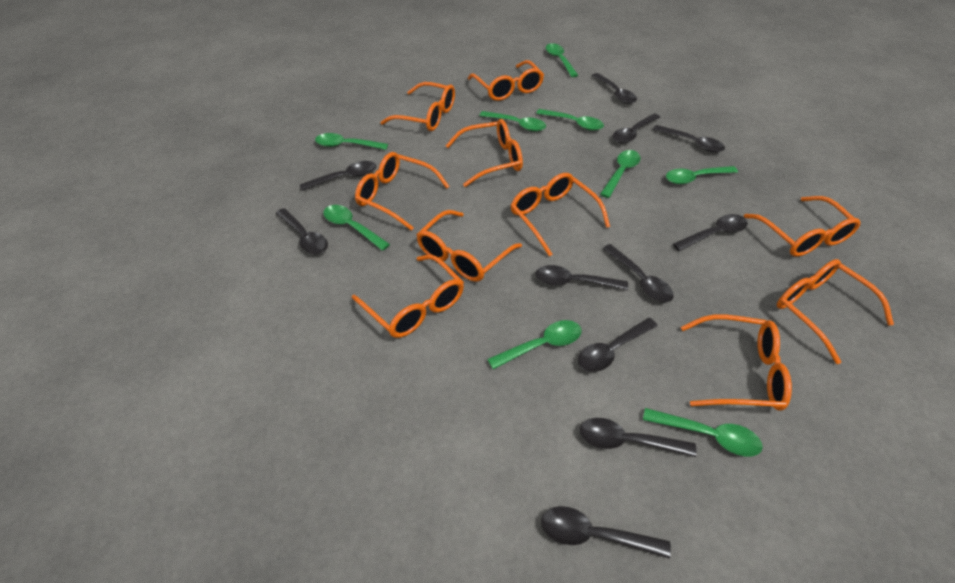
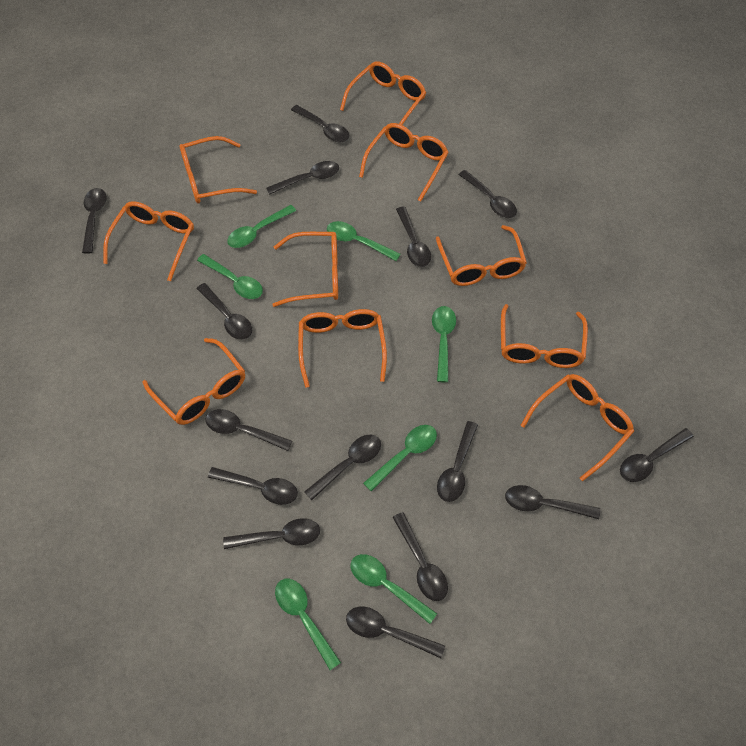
black spoon: [276,208,328,254] [300,161,376,191] [535,265,628,290] [541,506,671,559] [578,318,658,372] [580,418,697,457] [592,73,637,104] [603,244,674,303] [613,114,660,144] [653,125,725,153] [673,214,748,251] = 11 -> [82,188,106,254] [196,283,252,340] [205,409,292,451] [208,467,298,505] [223,518,320,549] [266,161,339,195] [291,105,350,143] [304,435,381,500] [346,607,445,658] [393,512,448,601] [396,207,431,267] [437,421,478,502] [459,170,517,218] [505,485,600,519] [620,428,694,482] = 15
green spoon: [315,133,388,150] [323,205,390,251] [479,111,546,131] [487,320,582,369] [536,109,604,131] [546,43,578,77] [600,150,640,198] [643,408,763,456] [666,166,738,184] = 9 -> [197,254,263,299] [227,205,296,248] [275,579,341,670] [327,221,401,261] [351,554,437,624] [363,425,437,491] [432,306,456,382] = 7

